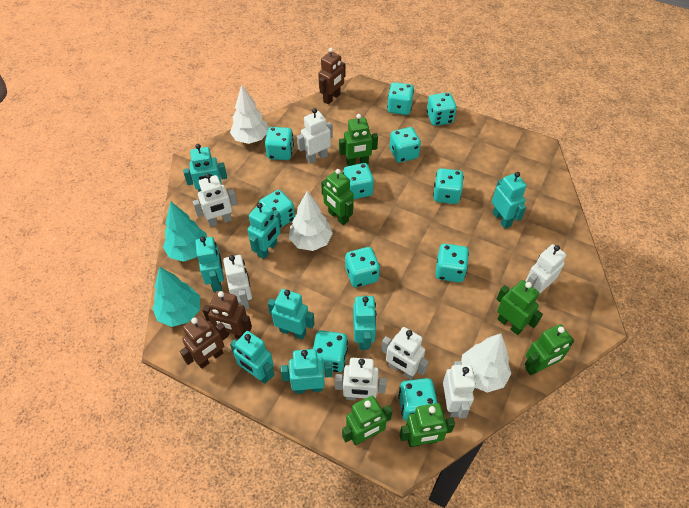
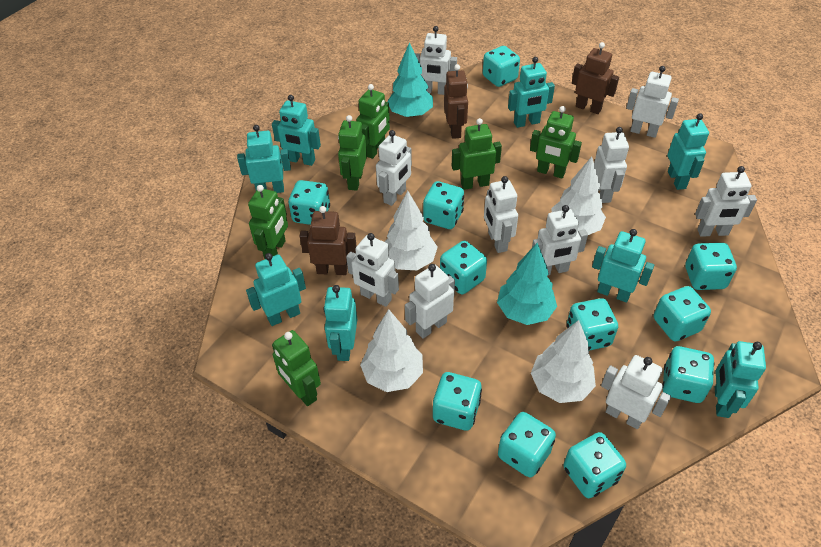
white robot: [193,173,237,227] [223,255,252,309] [297,108,333,164] [335,358,387,400] [381,327,429,380] [443,361,476,418] [525,244,566,293] = 7 -> [346,233,399,307] [376,130,412,206] [405,264,455,339] [415,26,457,95] [484,176,518,253] [532,205,588,275] [594,127,629,203] [601,355,671,429] [626,66,679,138] [695,166,757,237] = 10
white tree: [230,85,268,144] [289,191,333,251] [461,333,512,393] = 3 -> [360,309,423,392] [385,191,438,270] [531,320,596,403] [551,156,606,235] = 4

